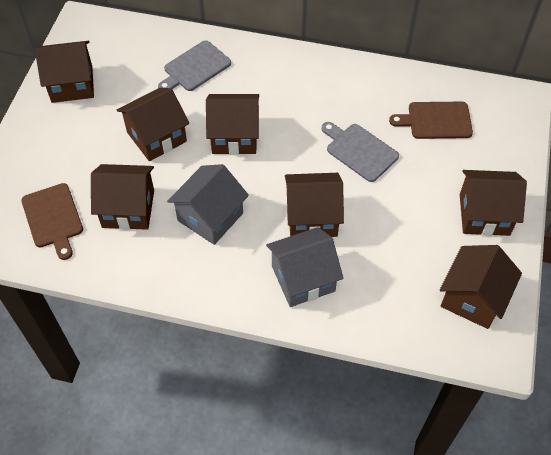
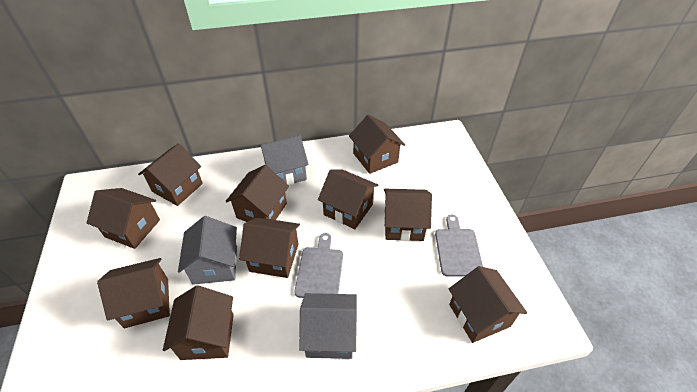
brown cutting board: [21,183,83,260] [389,102,473,139] = 2 -> none = 0
brown house: [35,41,94,103] [91,164,154,230] [117,88,189,161] [206,94,259,155] [285,173,344,237] [440,245,522,329] [460,170,527,236] = 7 -> [87,188,160,249] [97,258,170,328] [138,143,203,206] [163,285,234,360] [225,165,289,222] [239,217,300,278] [318,170,379,229] [349,115,405,174] [384,189,432,241] [449,266,527,343] = 10
grey house: [167,164,249,245] [266,227,344,307] = 2 -> [178,216,237,285] [259,135,309,185] [299,293,357,359] = 3

